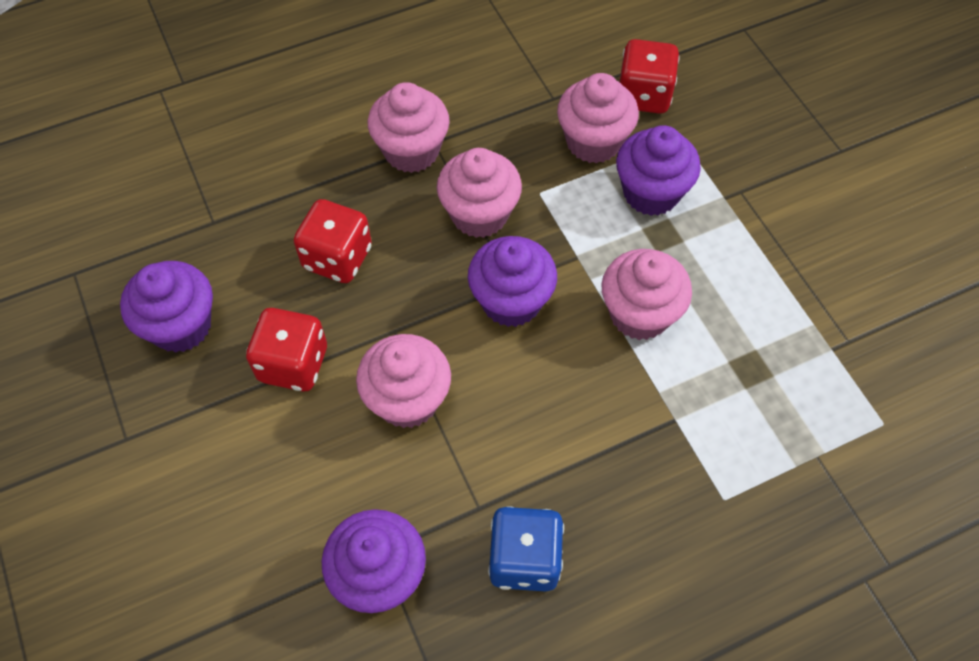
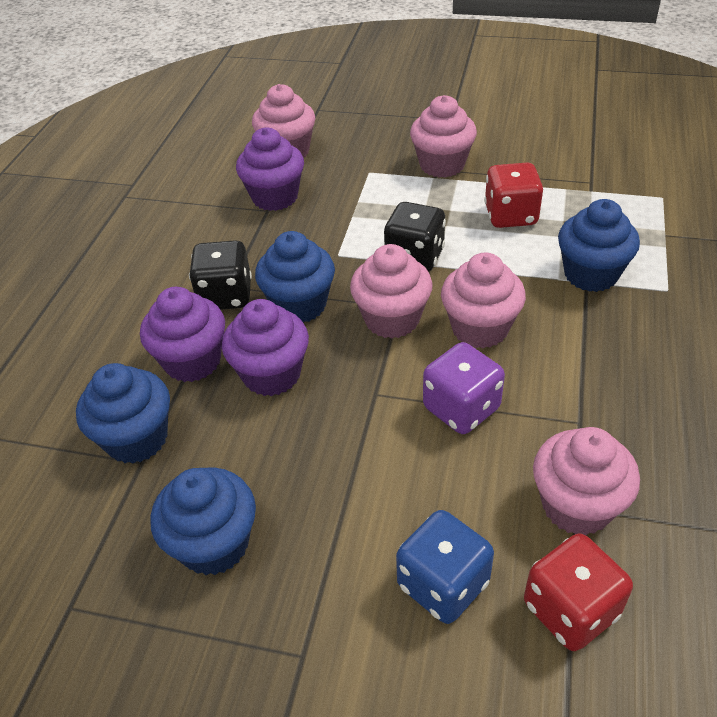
black dice: none = 0 -> [189,240,252,310] [384,202,446,272] = 2
blue cupcake: none = 0 -> [76,363,170,464] [150,467,256,575] [255,231,335,323] [558,199,640,292] = 4
purple cupcake: [120,261,213,353] [322,509,426,613] [468,236,557,327] [616,125,701,216] = 4 -> [140,287,225,382] [222,299,309,396] [236,128,304,211] = 3
purple dice: none = 0 -> [423,342,505,434] = 1
red dice: [246,308,327,392] [294,199,372,283] [619,39,680,114] = 3 -> [484,162,543,228] [524,533,633,651] = 2

